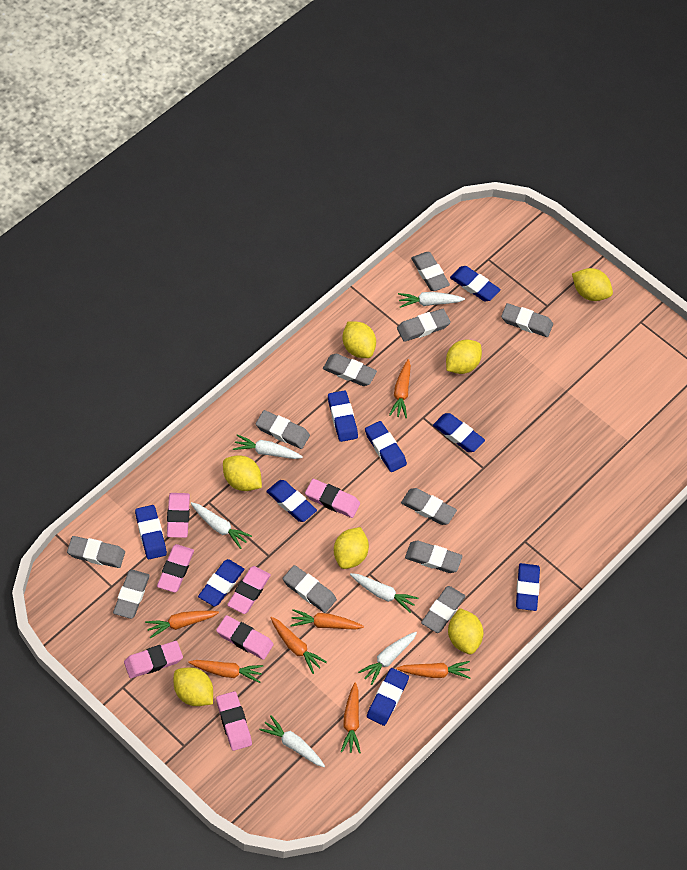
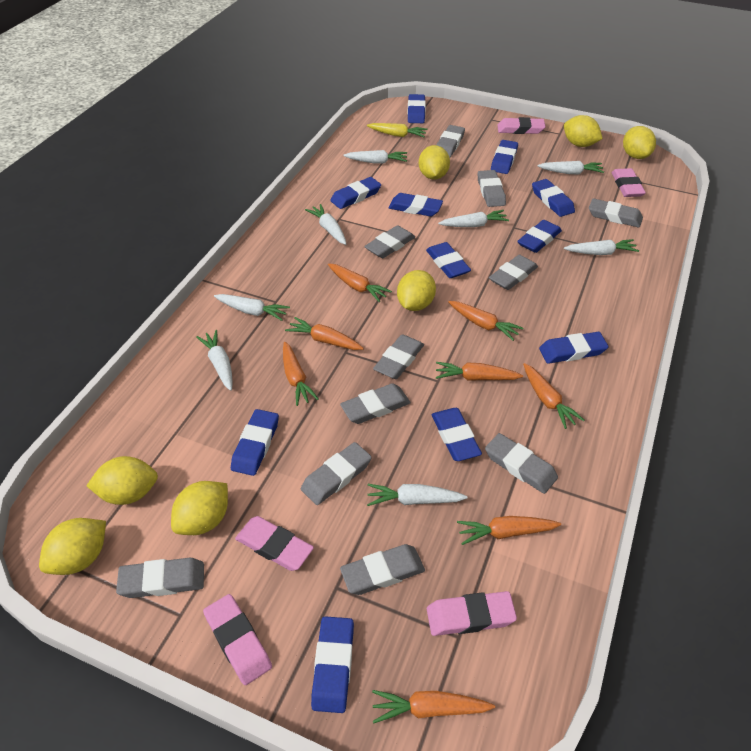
blue eraser: [135,505,167,559] [198,559,244,606] [266,480,317,522] [328,390,358,442] [365,421,407,472] [367,668,409,726] [433,413,485,452] [450,266,501,302] [516,563,540,611] = 9 -> [231,409,279,476] [311,616,354,713] [330,177,381,209] [388,193,443,217] [407,94,426,123] [426,242,471,278] [432,408,482,461] [491,140,518,174] [517,220,562,253] [532,179,575,217] [539,332,609,364] = 11
orange carrot: [145,611,219,639] [188,660,263,683] [271,617,327,674] [290,609,364,630] [341,682,361,753] [389,359,411,418] [396,661,471,679] = 7 -> [283,342,319,406] [285,317,364,350] [328,263,392,302] [372,690,495,724] [436,362,523,381] [448,301,523,341] [457,516,561,545] [523,363,584,429] = 8
pink eraser: [124,641,183,678] [157,544,194,593] [167,493,190,538] [216,615,274,660] [216,691,252,751] [227,566,271,614] [305,479,360,518] = 7 -> [203,594,272,685] [235,516,314,571] [427,591,517,636] [497,117,546,134] [612,168,646,197] = 5
white carrot: [191,502,252,549] [233,434,303,459] [259,715,325,767] [350,573,418,613] [358,632,417,685] [398,292,465,308] = 6 -> [196,330,233,391] [214,294,290,321] [305,204,346,245] [344,150,407,164] [367,484,467,506] [438,210,509,227] [538,161,604,174] [564,239,639,255] = 8
yellow carrot: none = 0 -> [367,123,427,137] = 1

